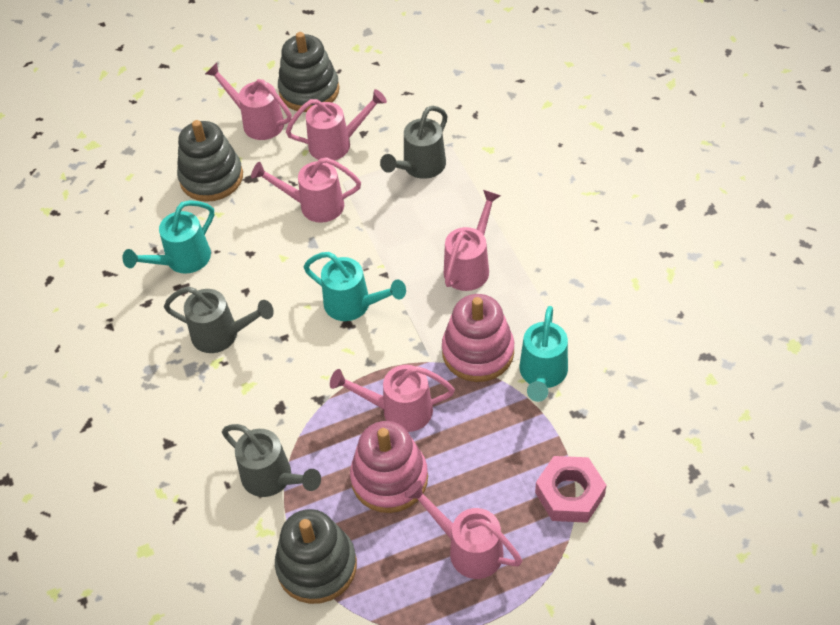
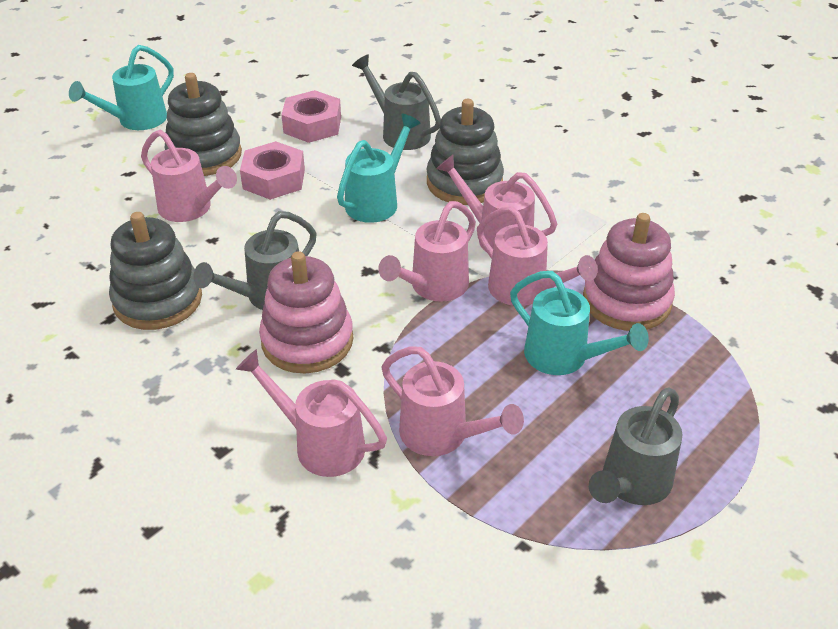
pink nut: [535,456,607,523] = 1 -> [240,141,305,200] [282,90,341,143] = 2

